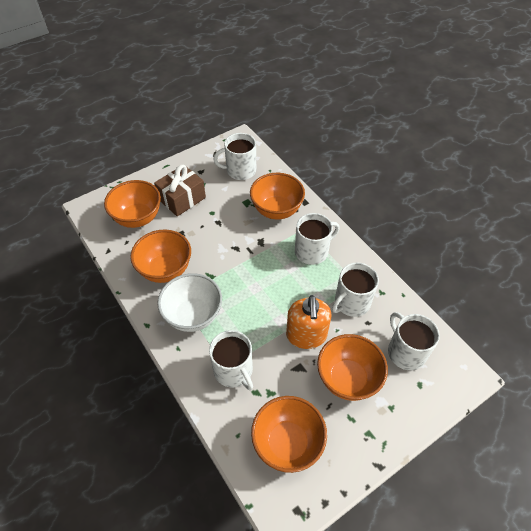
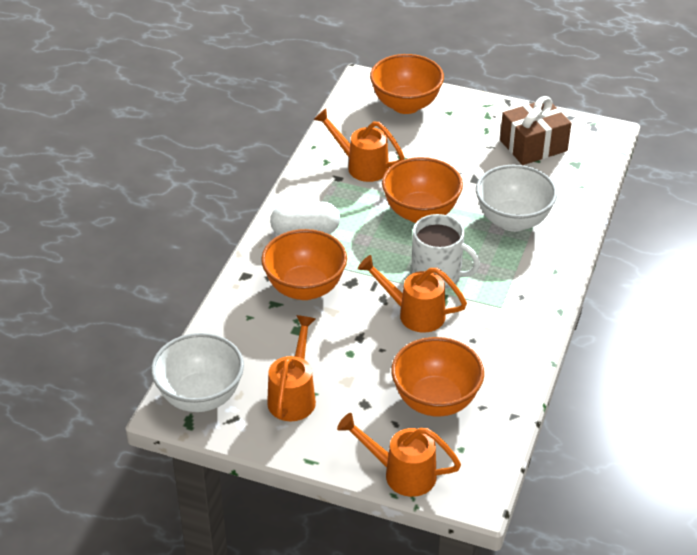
orange bowl: [104,180,161,228] [130,230,191,283] [250,173,305,219] [251,396,327,473] [317,334,388,401] = 5 -> [261,229,347,300] [370,54,444,114] [382,157,463,223] [391,337,484,417] = 4
orange soap dispenser: [286,295,331,349] = 1 -> none = 0
orange watering can: none = 0 -> [267,315,316,421] [313,108,405,182] [337,413,461,497] [358,255,467,333] = 4
white bowl: [157,273,222,332] = 1 -> [151,333,244,412] [476,165,557,232] = 2
white capsule: none = 0 -> [270,202,340,235] = 1
white mug: [209,330,253,390] [213,133,256,180] [295,213,340,265] [332,263,379,317] [388,312,440,371] = 5 -> [411,214,480,289] = 1

